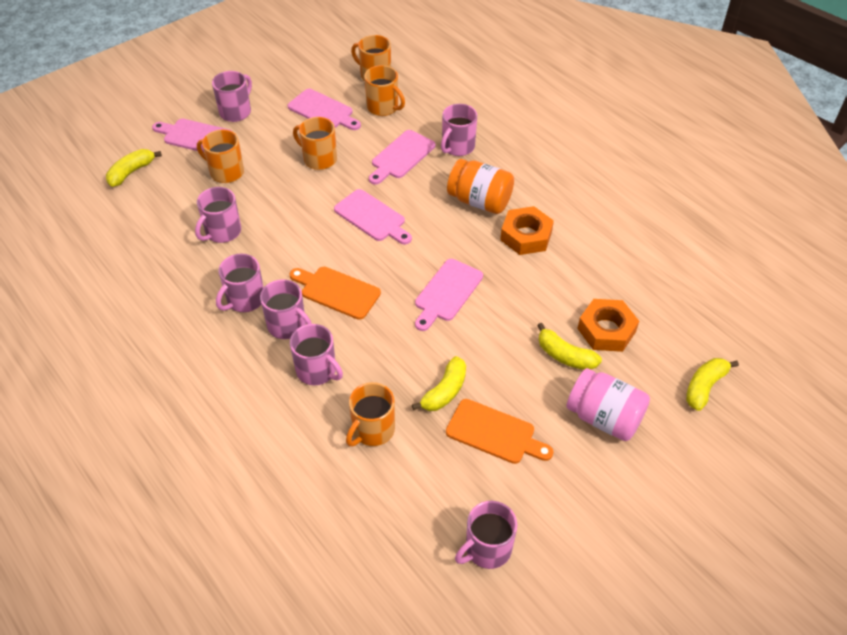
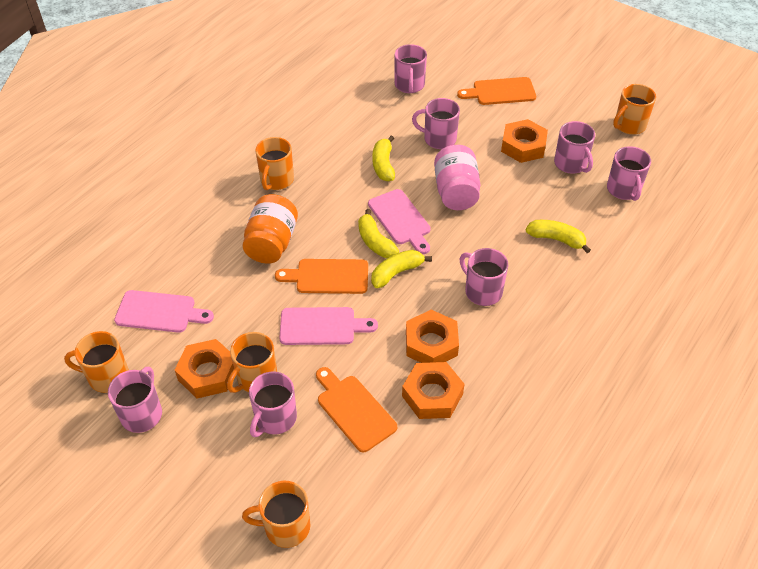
orange cutting board: [289,267,381,320] [446,399,554,464] = 2 -> [275,259,368,294] [316,367,397,452] [457,77,536,105] = 3
orange nut: [500,206,554,255] [577,299,639,352] = 2 -> [175,339,234,398] [402,362,464,419] [406,310,459,363] [501,119,548,163] = 4
pink cutting board: [152,119,232,152] [287,89,361,130] [334,189,412,245] [369,130,435,185] [415,259,483,331] = 5 -> [114,290,214,333] [279,307,378,345] [368,189,431,254] = 3

